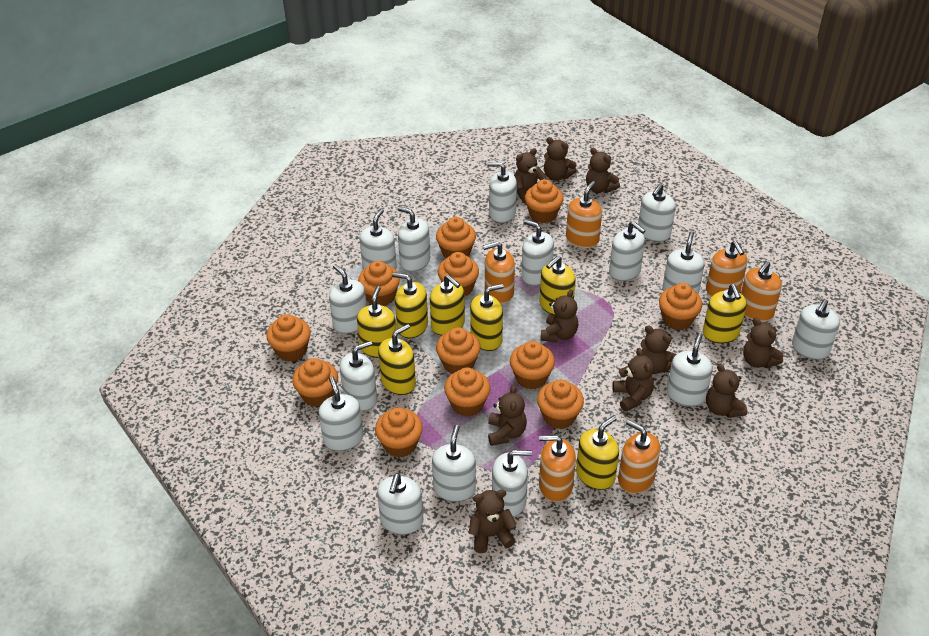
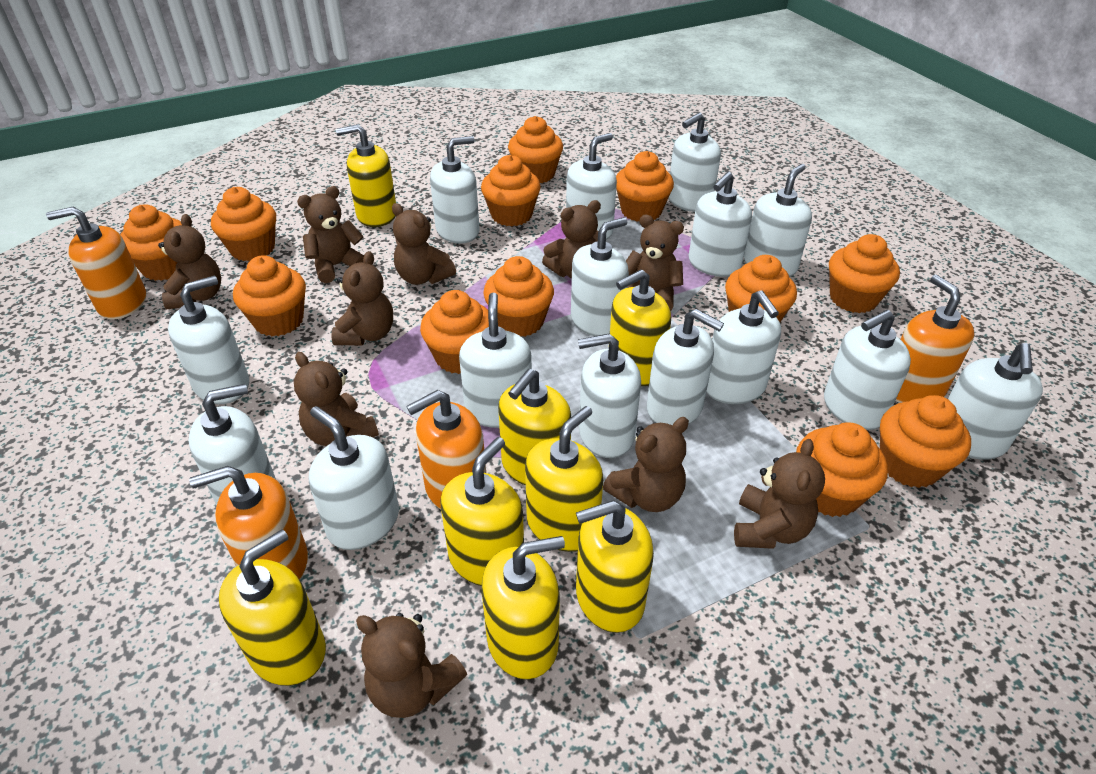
orange soap dispenser: [483,241,515,304] [539,435,576,502] [566,181,602,248] [618,420,660,494] [706,241,748,297] [741,261,782,322] = 6 -> [46,207,146,319] [189,466,308,580] [406,390,486,510] [895,275,974,403] = 4

